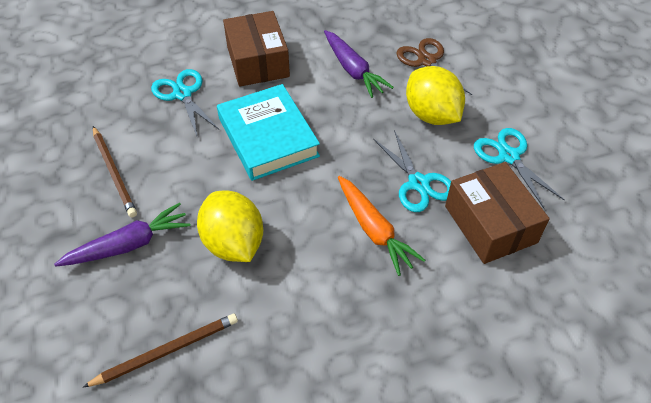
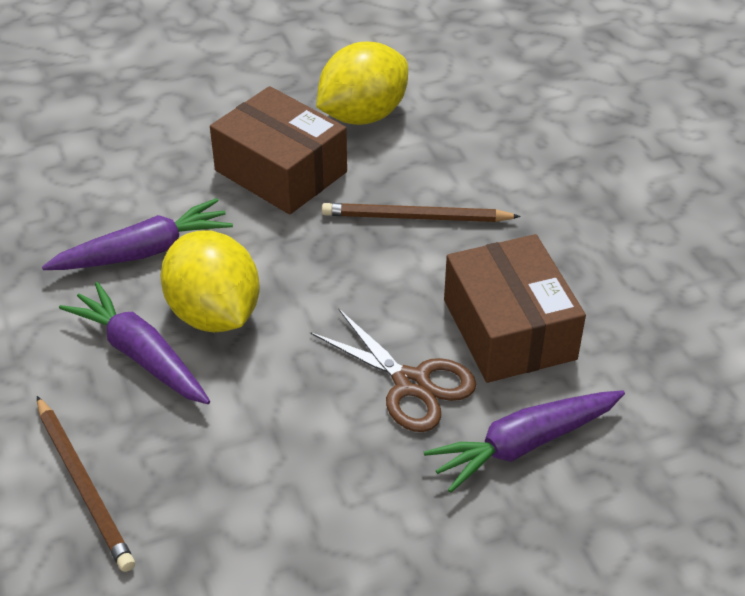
orange carrot: [338,176,425,276] = 1 -> none = 0
purple carrot: [54,203,191,267] [324,30,394,98] = 2 -> [42,198,233,270] [59,282,210,404] [424,390,625,493] = 3
turquoise book: [217,84,320,181] = 1 -> none = 0
turquoise scissors: [151,69,220,136] [373,130,451,212] [474,128,565,209] = 3 -> none = 0

